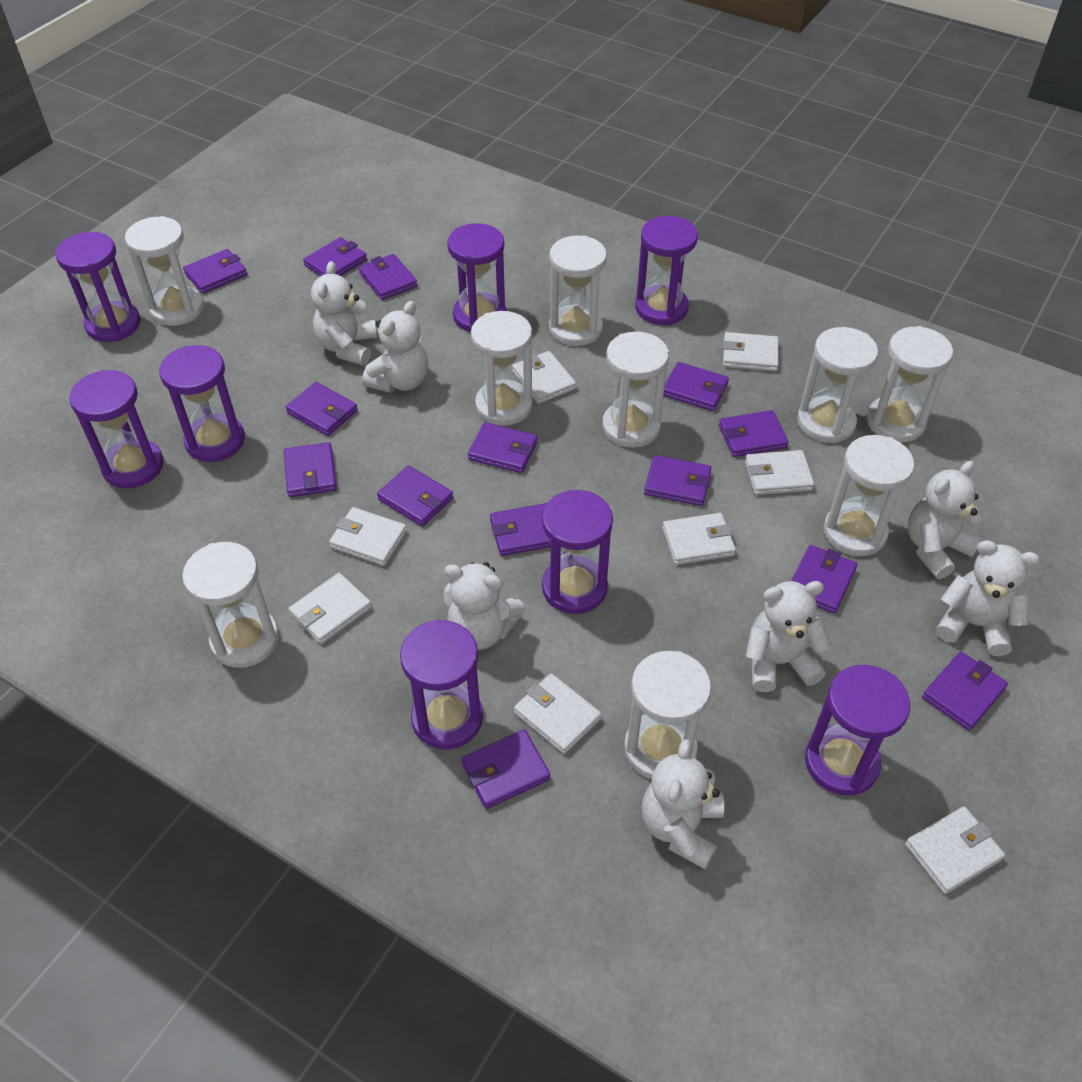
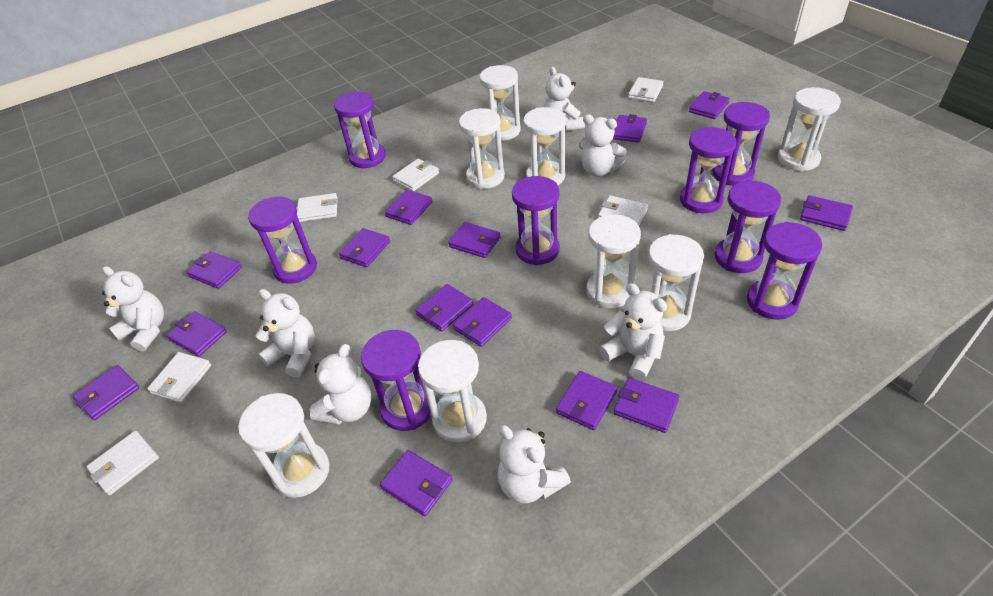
white hourglass: [125,216,204,326] [182,542,279,668] [471,311,533,426] [549,235,607,346] [602,332,669,448] [624,651,711,780] [797,327,878,443] [824,435,914,556] [867,326,953,442] = 9 -> [238,393,330,498] [418,340,487,443] [459,108,505,189] [479,65,521,141] [523,107,565,185] [586,214,641,308] [648,234,704,331] [778,87,841,171] = 8
white wallet: [288,573,372,644] [329,507,407,566] [512,351,576,404] [514,673,602,754] [662,513,736,565] [723,332,779,371] [745,450,814,495] [905,806,1005,894] = 8 -> [86,431,159,496] [147,352,211,403] [297,193,338,222] [392,159,439,192] [598,195,648,226] [628,77,664,102] = 6

